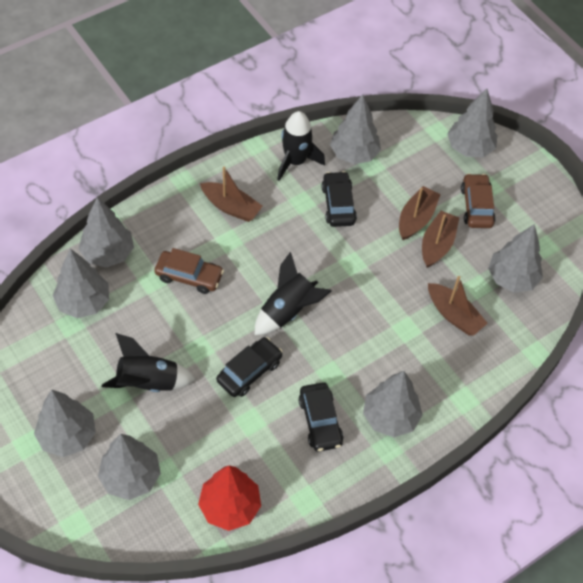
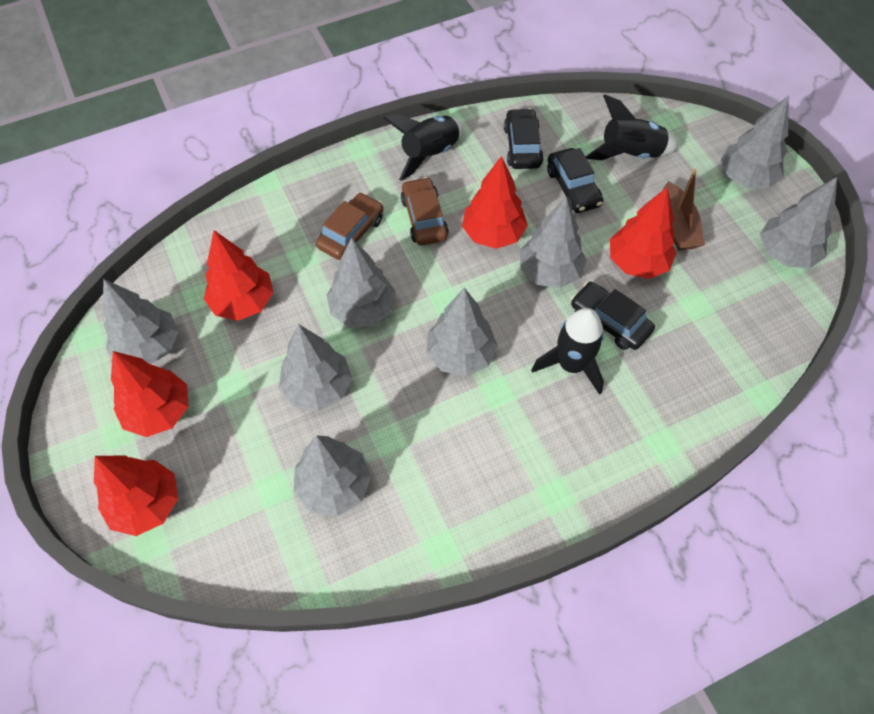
brown boat: [200,167,263,222] [399,186,441,240] [422,211,459,268] [428,276,488,336] = 4 -> [663,169,705,251] = 1
red tree: [198,466,261,531] = 1 -> [94,456,178,536] [111,351,188,437] [204,230,273,321] [462,156,528,249] [610,187,676,279] = 5

